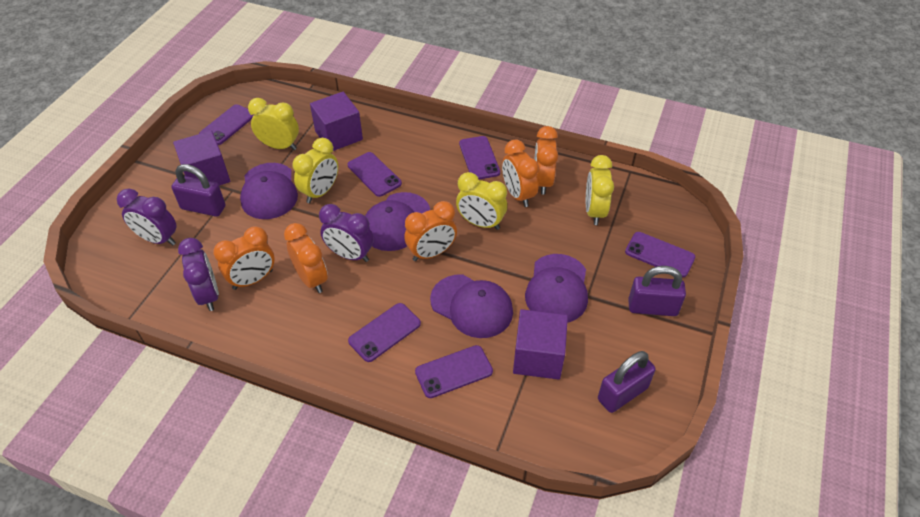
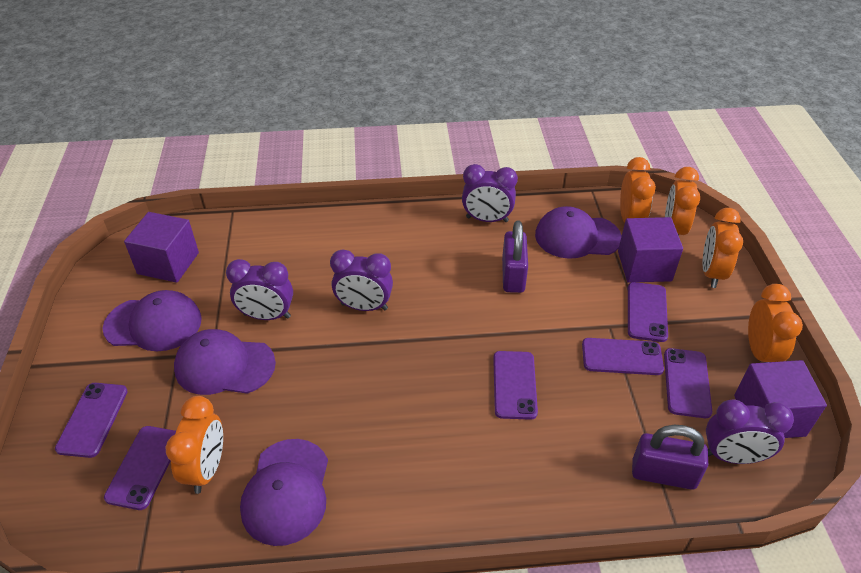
purple clock: [117,189,176,246] [178,238,219,311] [319,204,373,262] = 3 -> [226,259,293,320] [330,249,393,311] [462,164,518,222] [706,399,794,464] = 4
purple padlock: [171,164,226,217] [598,351,656,413] [628,266,686,316] = 3 -> [502,221,528,293] [632,425,708,490] = 2
yellow clock: [248,98,299,150] [293,138,338,203] [456,172,507,230] [586,155,614,225] = 4 -> none = 0

